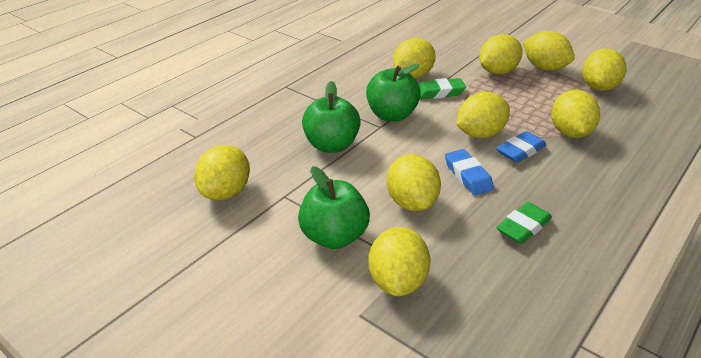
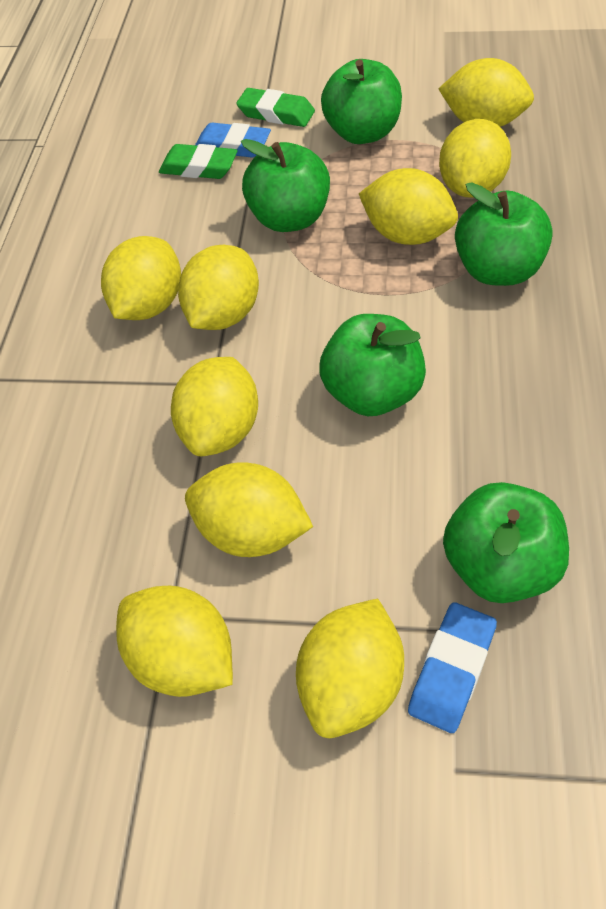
green apple: [298,166,370,249] [302,81,361,153] [366,64,421,121] = 3 -> [241,139,330,232] [319,314,426,416] [321,59,402,144] [443,482,569,603] [455,182,553,286] = 5

